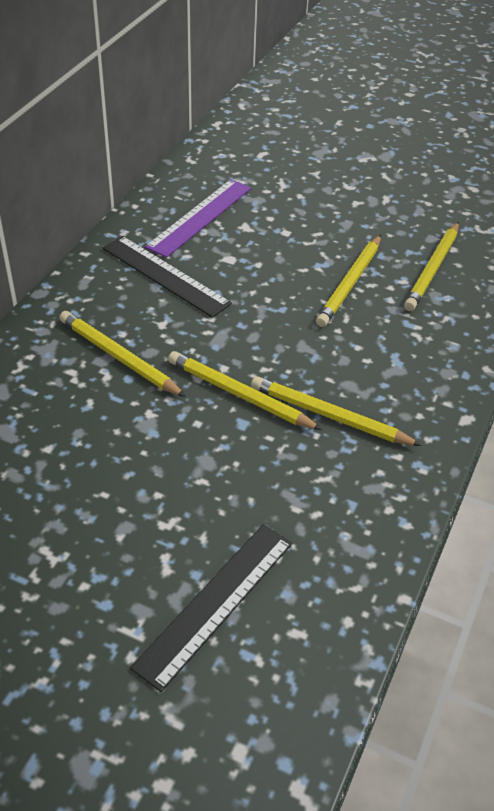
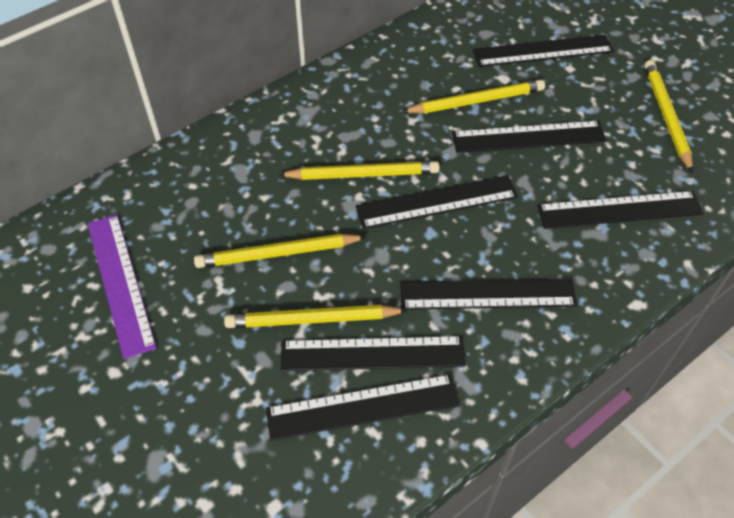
black ruler: [103,236,232,318] [130,524,292,692] = 2 -> [266,374,460,441] [281,336,466,371] [356,175,518,229] [400,279,577,310] [452,121,606,153] [473,35,614,67] [537,191,703,229] = 7

